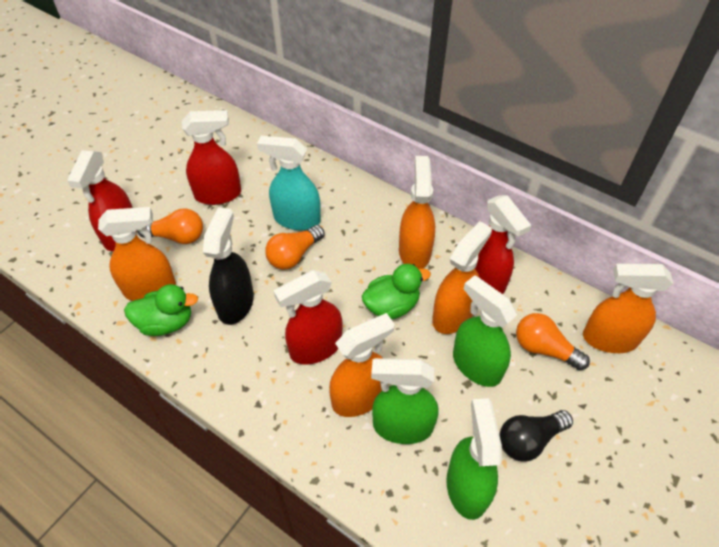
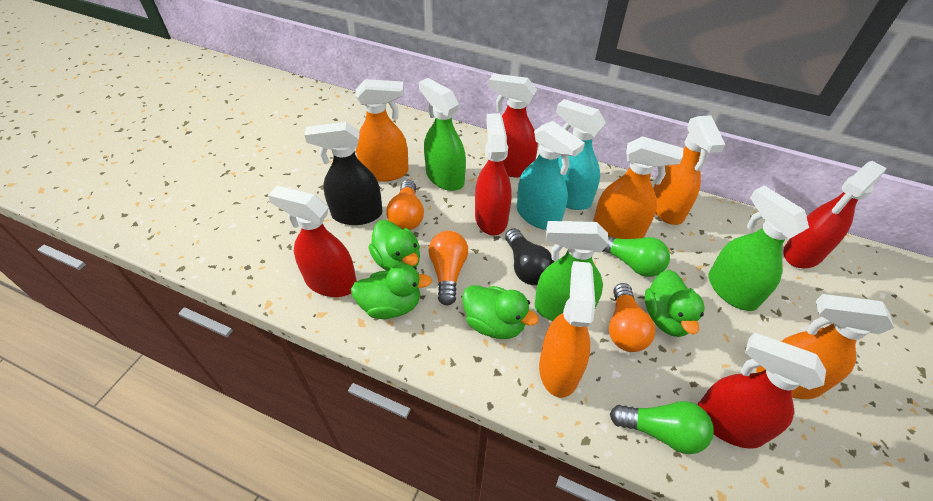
green duck: [124,284,198,336] [362,264,431,319] = 2 -> [351,263,432,319] [368,220,420,271] [462,285,539,339] [645,270,705,337] = 4
green light bulb: none = 0 -> [603,236,670,277] [610,401,714,454] = 2
red spray bottle: [67,150,137,251] [182,110,241,205] [274,270,342,365] [475,195,532,294] = 4 -> [268,186,357,297] [475,113,512,235] [489,73,538,177] [698,333,826,449] [783,161,887,268] = 5
turquoise spray bottle: [257,136,321,230] = 1 -> [517,121,585,230] [556,99,606,210] = 2

